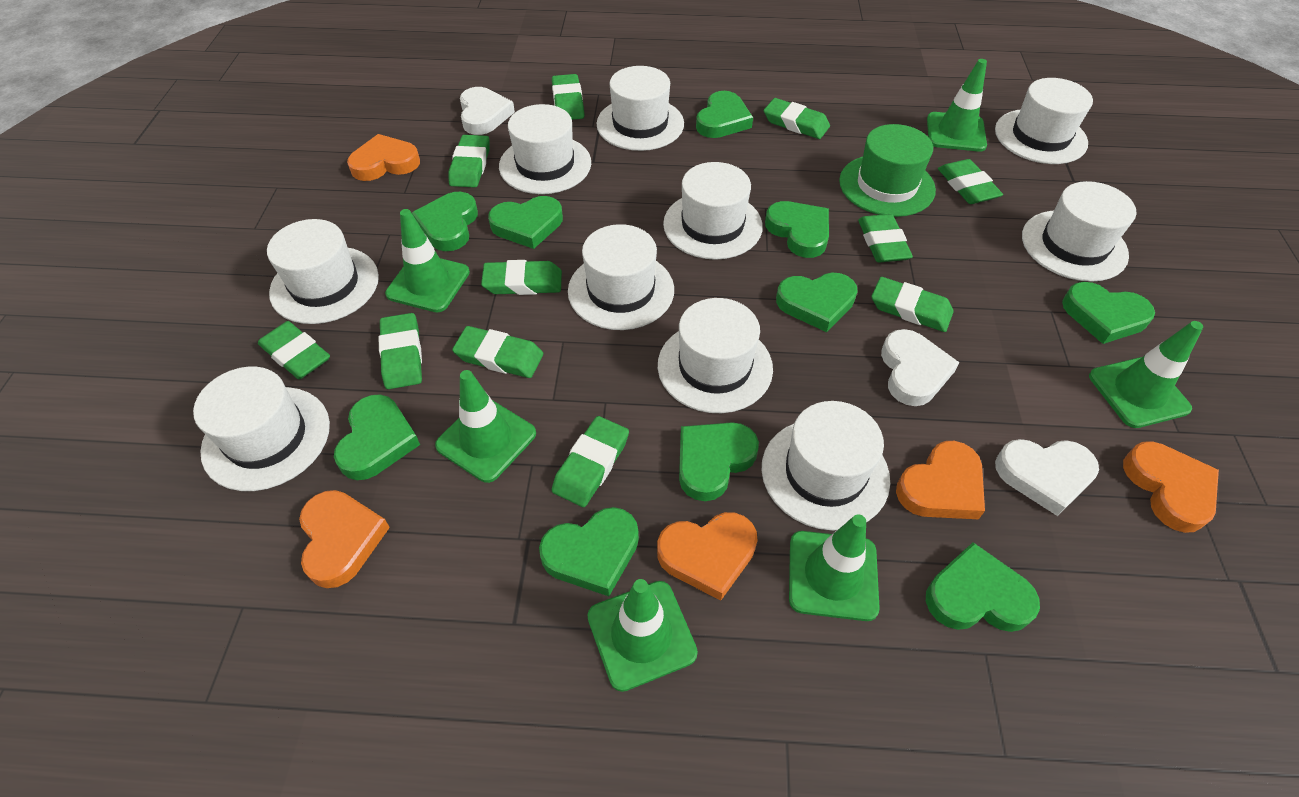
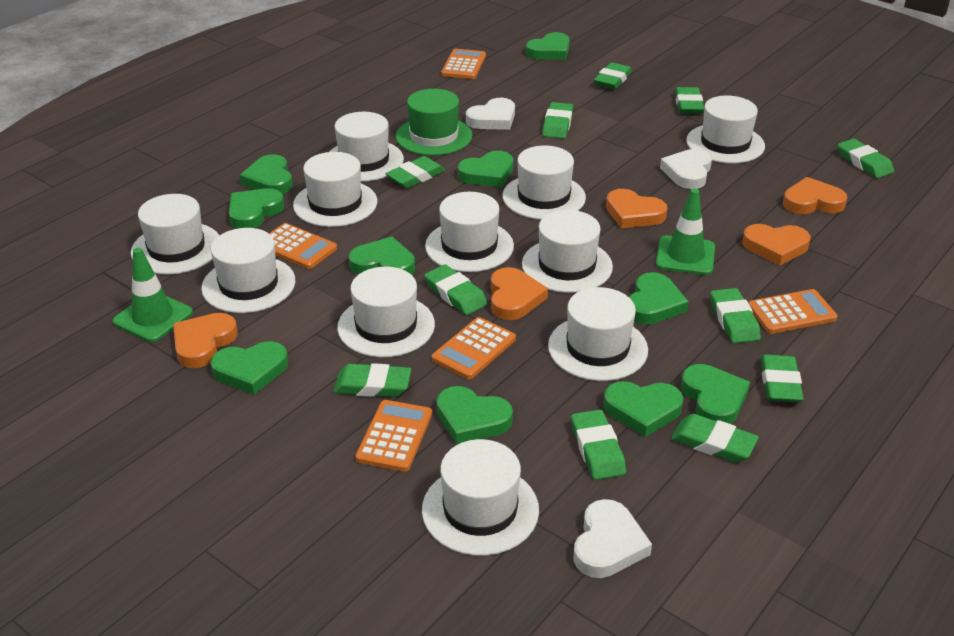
green traffic cone: [385,209,470,312] [435,370,536,483] [587,579,698,692] [789,514,880,621] [927,59,987,152] [1089,321,1203,428] = 6 -> [112,248,193,342] [656,189,715,275] = 2
orange calculator: none = 0 -> [269,223,337,269] [356,400,432,472] [432,317,516,379] [441,49,486,79] [749,289,838,334] = 5
white hat: [193,367,330,491] [267,219,379,324] [499,104,591,194] [568,224,674,330] [597,66,684,151] [658,298,773,413] [663,162,763,260] [762,401,890,531] [995,78,1093,164] [1022,181,1137,282] = 10 -> [131,194,219,275] [201,228,295,313] [293,152,377,227] [329,112,404,182] [337,267,435,358] [422,439,539,556] [425,192,514,272] [503,145,586,220] [522,210,613,293] [548,287,648,381] [686,96,765,164] = 11

